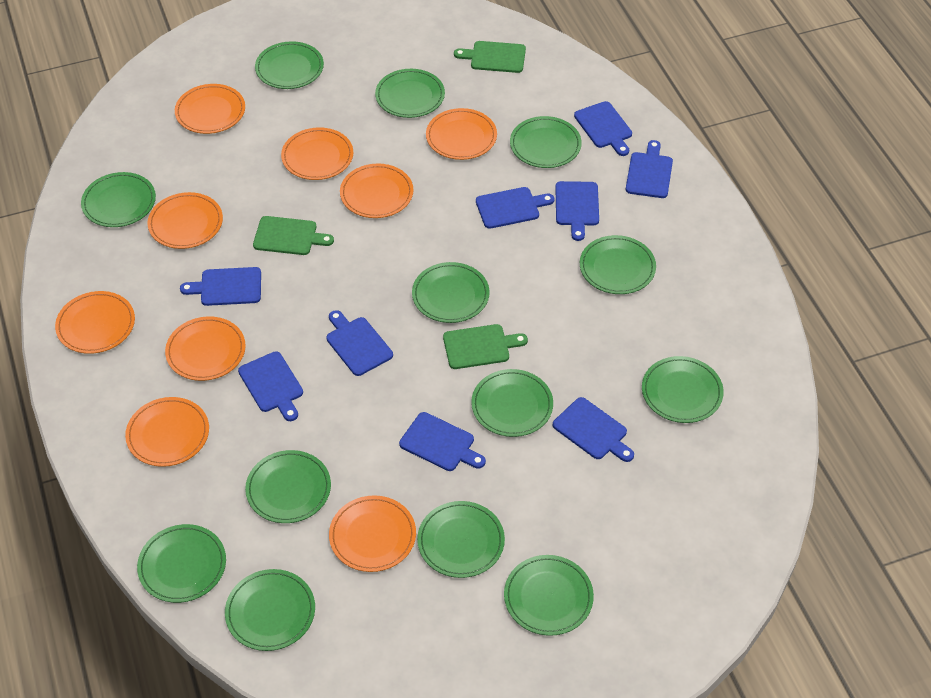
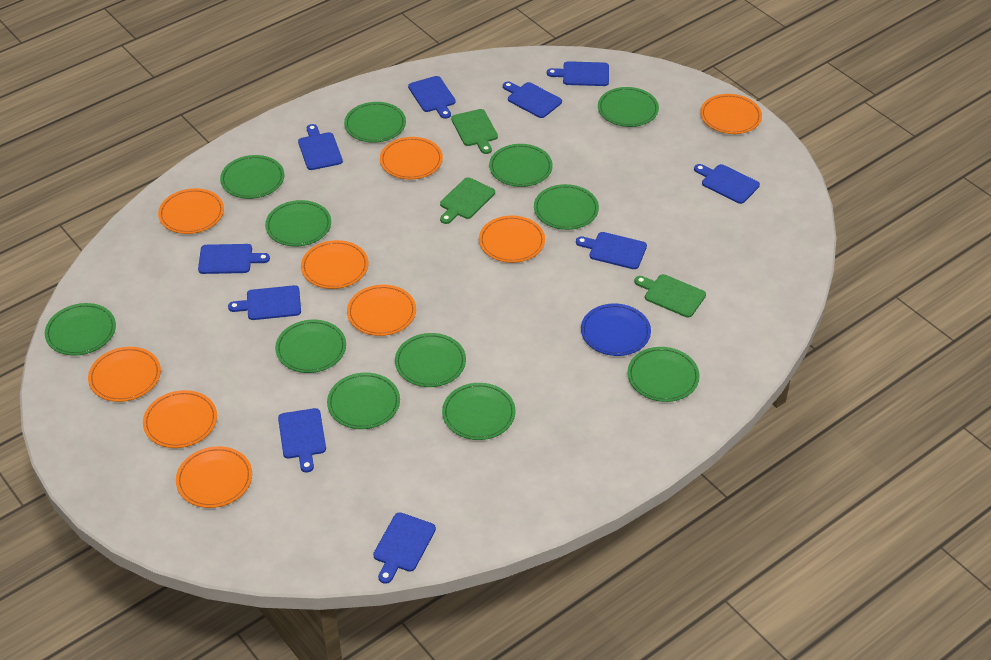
blue cutting board: [180,267,261,306] [238,351,303,421] [326,310,393,376] [399,412,486,471] [476,187,554,229] [553,397,634,462] [555,181,599,241] [574,101,632,156] [626,140,673,198] = 9 -> [198,244,270,274] [228,285,301,320] [278,408,326,472] [298,124,343,170] [373,512,436,584] [408,76,456,119] [503,81,562,118] [547,61,609,86] [576,232,647,269] [694,164,760,204] = 10
blue plate: none = 0 -> [581,304,651,356] = 1
green plate: [81,172,156,227] [137,524,226,603] [225,569,315,651] [245,450,331,523] [255,41,324,89] [375,69,445,118] [412,262,490,323] [417,501,505,578] [471,369,553,437] [504,555,594,636] [510,116,582,168] [580,235,656,294] [642,356,724,423] = 13 -> [45,303,116,356] [220,155,284,199] [265,200,331,247] [275,320,346,373] [327,372,400,429] [344,102,406,143] [395,333,466,387] [442,383,516,440] [489,144,553,187] [534,184,599,230] [598,87,659,127] [627,347,700,402] = 12

